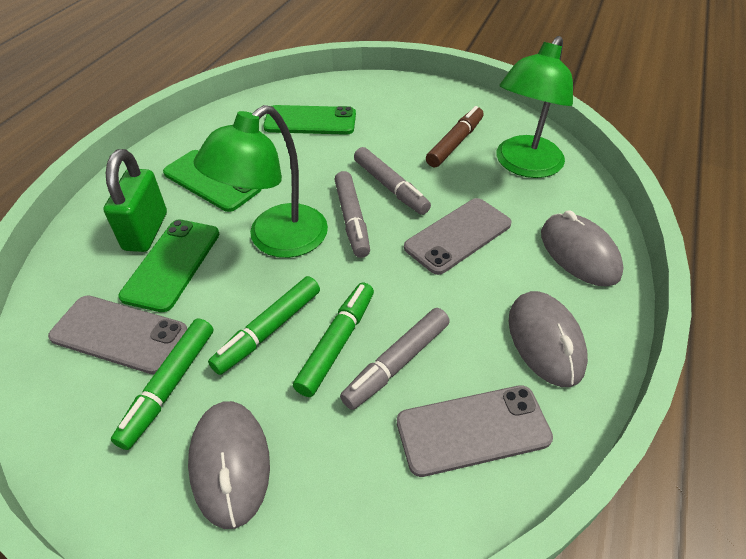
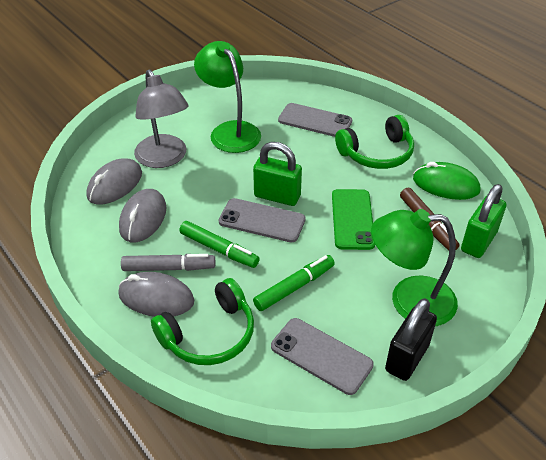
black padlock: none = 0 -> [385,298,437,381] = 1
green headphones: none = 0 -> [151,278,254,365] [335,115,414,169] = 2
green marker: [111,318,213,450] [208,276,320,375] [293,282,374,397] = 3 -> [179,221,260,268] [253,255,335,311] = 2
green mouse: none = 0 -> [413,162,480,200] = 1
green padlock: [103,149,167,252] = 1 -> [253,142,302,206] [461,184,506,258] = 2
green phone: [119,220,220,312] [163,150,261,212] [263,105,356,135] = 3 -> [332,189,375,250] = 1
grey lamp: none = 0 -> [134,69,189,168] = 1
grey marker: [335,171,370,258] [340,308,450,410] [354,147,431,215] = 3 -> [121,254,215,271] = 1

